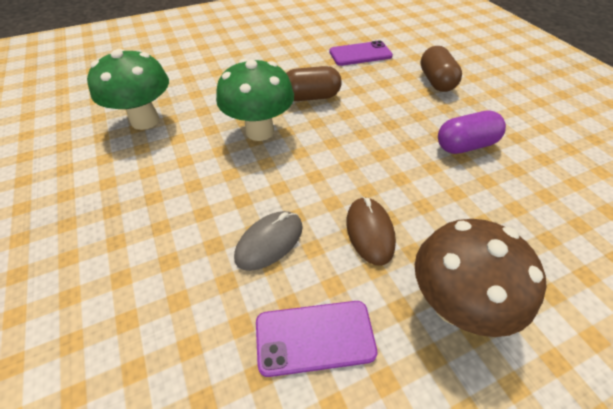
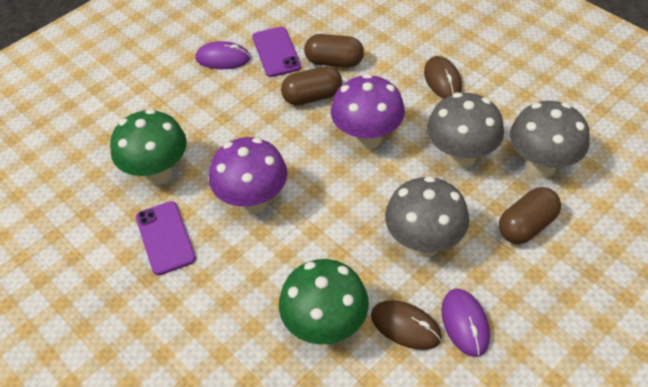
brown capsule: [286,66,342,101] [420,46,462,92] = 2 -> [281,66,342,105] [304,34,364,68] [499,187,561,244] = 3
brown mouse: [346,197,396,266] = 1 -> [371,300,442,350] [424,56,462,99] = 2
brown mushroom: [415,219,547,337] = 1 -> none = 0
grey mouse: [234,211,303,271] = 1 -> none = 0
grey mushroom: none = 0 -> [385,176,469,257] [427,92,504,169] [510,101,590,178] = 3
purple capsule: [438,110,506,154] = 1 -> none = 0
purple mouse: none = 0 -> [195,41,251,69] [441,289,490,357] = 2
purple mushroom: none = 0 -> [209,137,287,214] [331,74,405,150] = 2

